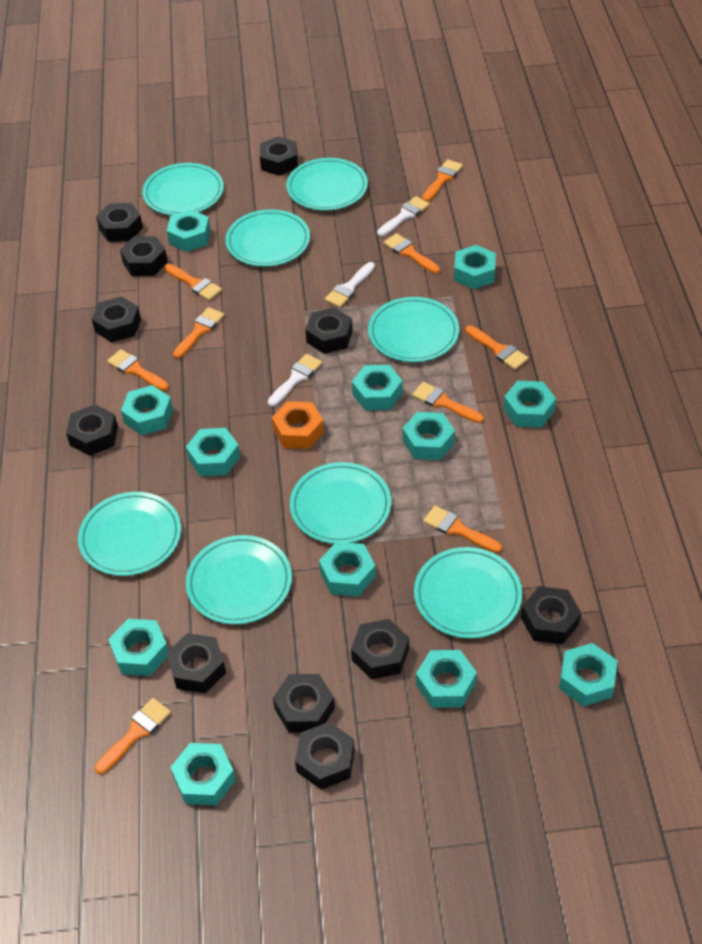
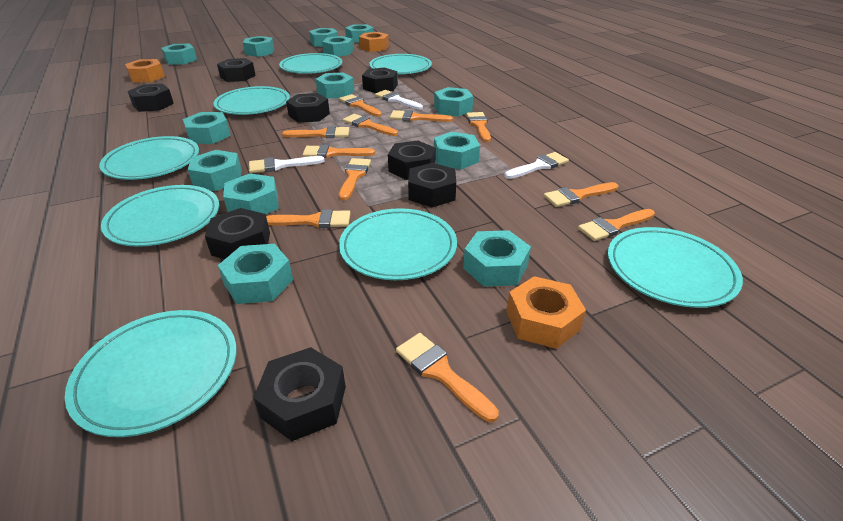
black nut: [66,404,118,456] [92,296,141,343] [96,203,143,242] [120,236,168,276] [166,633,226,693] [260,136,298,176] [273,674,335,733] [295,722,355,790] [305,307,353,354] [351,619,409,679] [521,586,581,644] = 11 -> [128,84,174,112] [205,208,270,259] [217,58,256,82] [253,347,346,441] [286,93,330,123] [362,67,398,93] [388,140,436,180] [408,163,456,207] = 8
orange brush: [95,698,171,774] [107,349,169,391] [164,264,222,300] [173,307,224,358] [384,233,440,274] [412,382,484,423] [423,159,463,202] [423,506,502,553] [466,325,528,370] = 9 -> [266,209,350,228] [282,126,349,138] [303,145,375,158] [339,94,382,117] [339,158,371,200] [343,114,398,136] [390,110,453,122] [396,333,499,422] [466,112,491,142] [544,182,618,207] [578,209,655,241] = 11
orange nut: [272,401,324,449] = 1 -> [125,59,165,83] [359,32,389,52] [507,276,586,349] = 3
turquoise nut: [108,619,168,676] [121,385,173,435] [167,209,210,252] [170,743,236,805] [186,428,240,476] [319,542,376,596] [352,365,403,410] [403,412,455,460] [416,650,477,708] [454,245,496,289] [503,381,556,428] [559,643,617,707] = 12 -> [161,44,197,65] [183,112,231,144] [188,150,242,191] [218,244,293,304] [223,173,279,214] [242,36,274,57] [309,28,338,47] [316,72,354,98] [322,36,353,56] [345,24,374,43] [434,87,473,117] [434,132,480,170] [463,230,531,286] = 13

